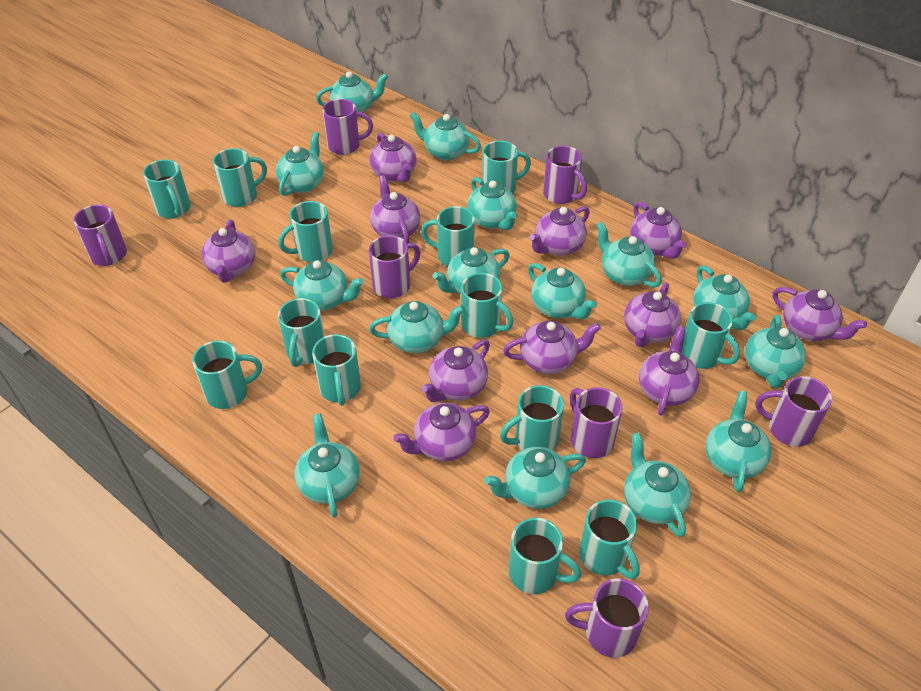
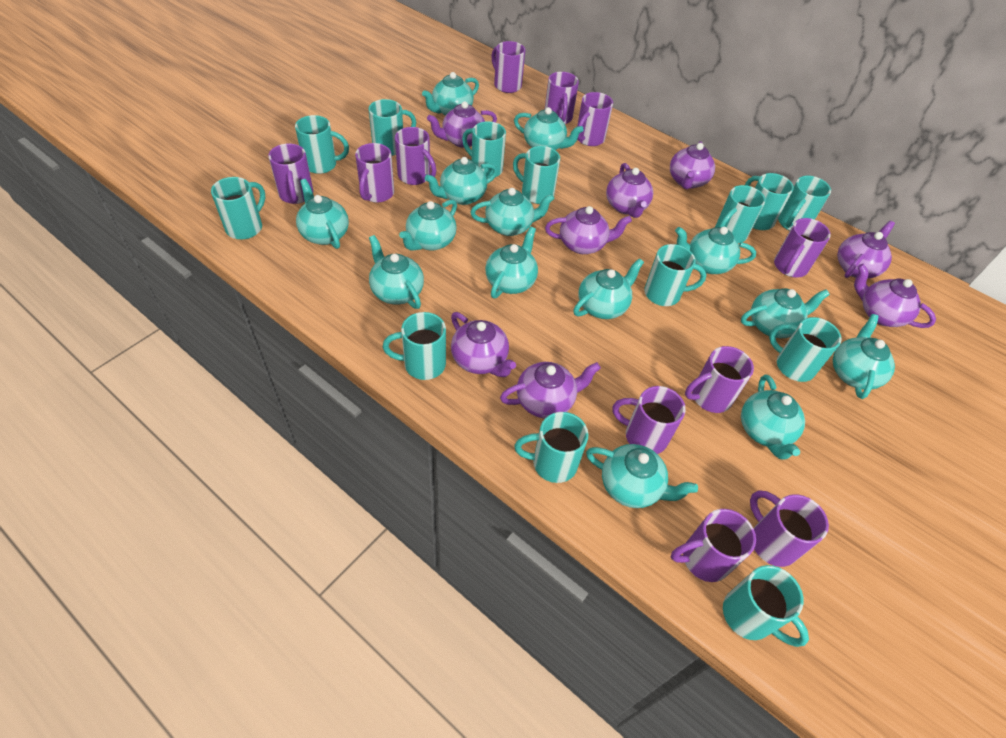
purple mug: [73,204,127,266] [322,99,373,155] [369,235,420,298] [543,146,587,204] [565,578,649,658] [570,387,623,458] [755,376,832,447] = 7 -> [268,144,313,204] [355,143,394,203] [395,127,436,185] [491,41,525,93] [545,72,579,124] [577,92,613,146] [612,386,686,454] [671,509,756,582] [685,346,754,413] [750,490,829,567] [774,218,831,277] = 11
purple teapot: [202,220,255,283] [370,132,417,182] [370,175,420,243] [393,402,490,461] [421,340,490,402] [503,321,601,374] [529,206,590,256] [624,283,681,347] [630,202,687,259] [639,326,700,415] [773,287,867,341] = 11 -> [427,101,497,148] [451,312,516,377] [500,362,601,418] [545,206,632,254] [606,163,653,218] [670,141,715,189] [837,221,895,279] [854,264,936,328] = 8
turquoise teapot: [276,132,324,196] [280,260,364,311] [295,413,360,518] [316,71,388,113] [369,301,465,353] [410,112,481,160] [433,247,510,294] [467,177,517,230] [484,447,586,509] [528,263,597,319] [596,221,662,288] [624,433,691,537] [693,265,756,330] [705,391,771,492] [745,315,806,388] = 15 -> [296,179,349,249] [369,235,424,309] [399,199,457,251] [422,72,479,116] [425,157,498,205] [470,188,555,236] [485,226,538,298] [514,107,584,150] [573,258,644,319] [586,444,698,508] [675,227,756,274] [741,288,830,338] [741,374,805,460] [833,314,895,399] = 14

